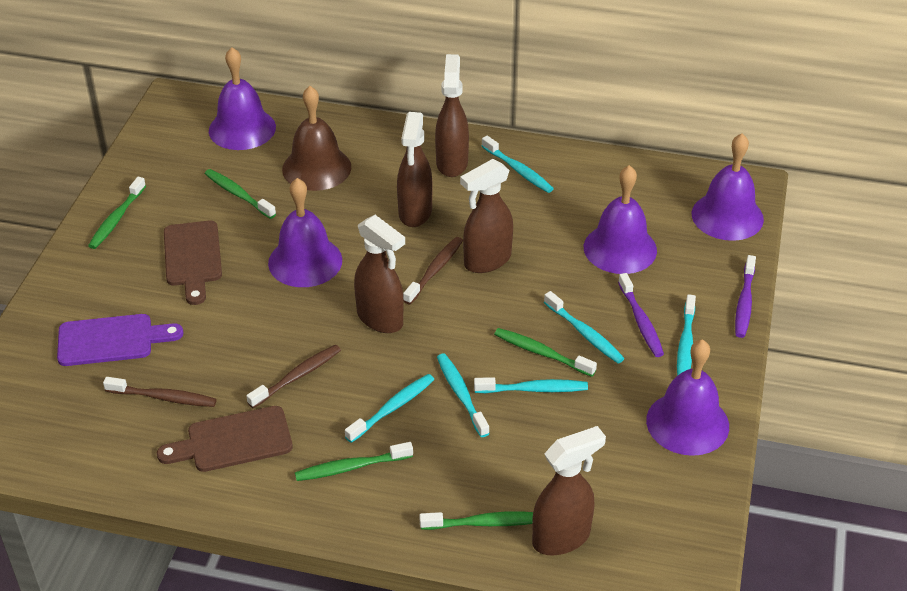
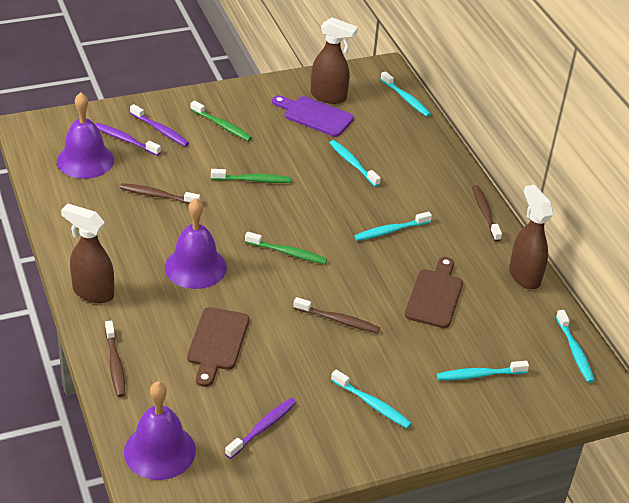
brown bell: [282,86,351,191] = 1 -> none = 0
brown spray bottle: [354,215,405,333] [397,112,433,227] [435,54,469,177] [460,159,513,273] [532,426,606,555] = 5 -> [61,203,114,303] [311,17,358,104] [509,185,554,289] = 3
brown toothbrush: [103,377,217,407] [246,345,341,408] [403,237,463,305] = 3 -> [105,321,125,397] [120,183,200,204] [293,297,380,333] [472,185,502,242] = 4
green toothbrush: [88,177,146,249] [205,169,276,219] [295,442,413,481] [419,512,533,530] [494,328,597,377] = 5 -> [191,100,252,141] [211,169,291,183] [245,232,327,264] = 3
purple bell: [209,47,276,150] [268,178,342,287] [584,165,657,274] [646,339,729,456] [692,133,764,241] = 5 -> [57,92,114,179] [124,381,196,480] [165,198,227,289] = 3
purple toothbrush: [618,273,664,357] [735,255,756,338] = 2 -> [95,123,161,156] [130,104,189,146] [225,398,297,459] = 3

